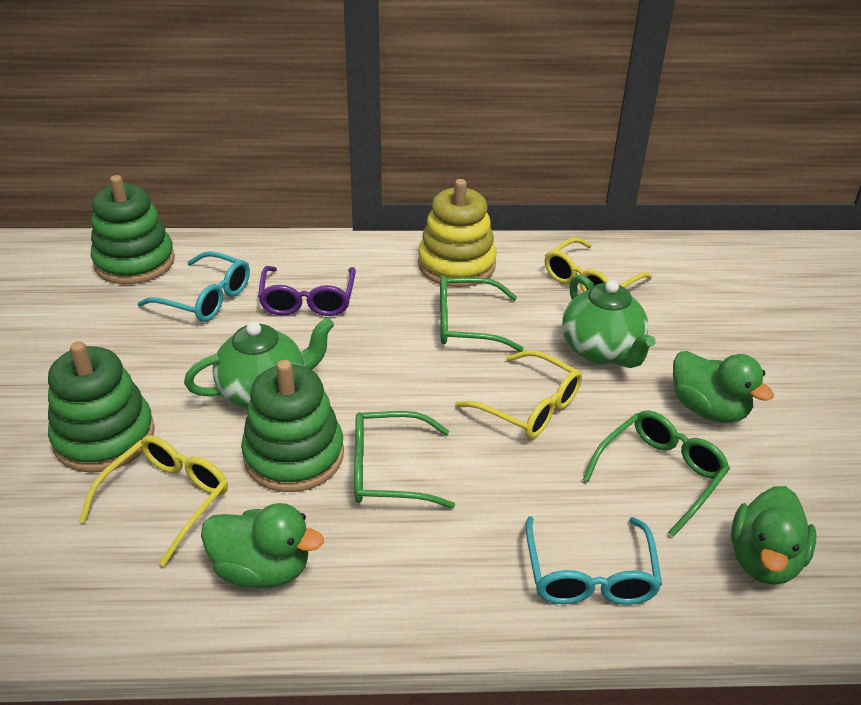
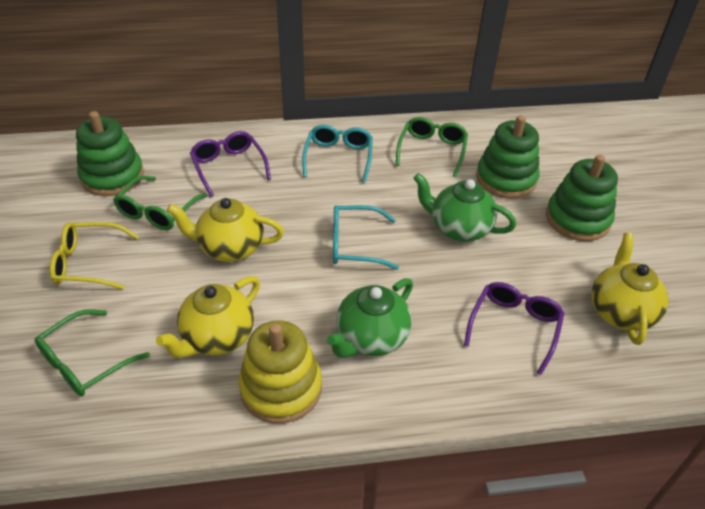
green duck: [201,503,324,588] [673,351,774,423] [731,486,816,585] = 3 -> none = 0
purple glasses: [258,266,356,316] = 1 -> [190,131,271,197] [464,282,565,375] = 2
yellow glasses: [79,435,228,566] [455,350,582,439] [545,238,652,292] = 3 -> [50,222,139,289] = 1
yellow teapot: none = 0 -> [156,276,260,358] [167,198,284,262] [592,233,669,345] = 3

